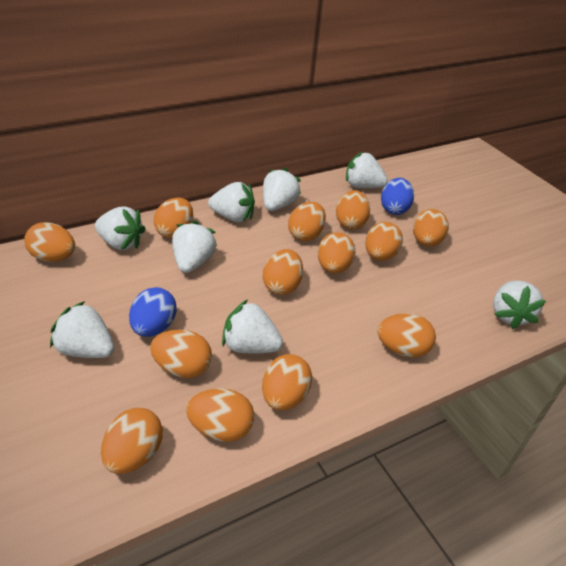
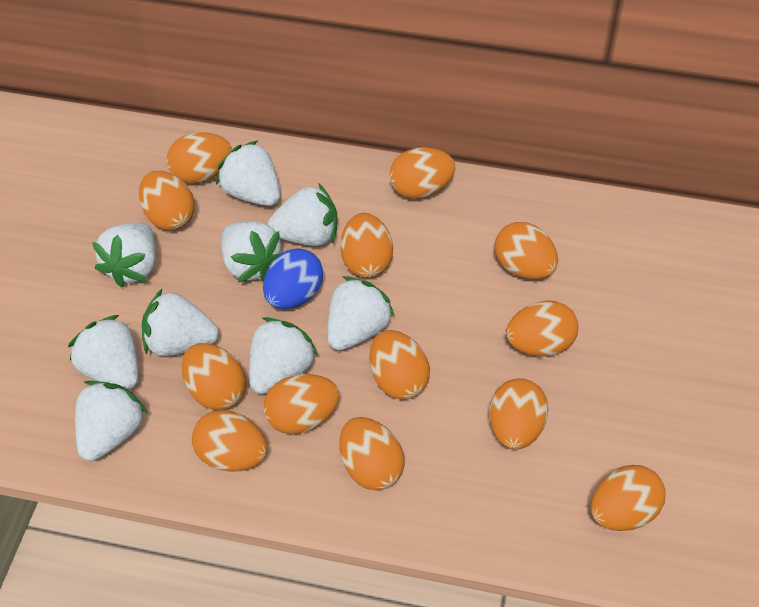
blue egg: [129,287,177,337] [381,178,414,215] = 2 -> [263,248,323,309] = 1
white strawberry: [50,301,114,358] [95,207,145,250] [172,221,217,273] [208,182,255,222] [222,299,283,353] [263,167,301,211] [346,151,388,188] [493,280,546,329] = 8 -> [68,315,138,390] [75,381,148,461] [92,223,156,288] [142,289,219,356] [216,140,280,206] [221,221,282,282] [249,317,318,394] [267,184,338,246] [327,276,395,351] = 9

